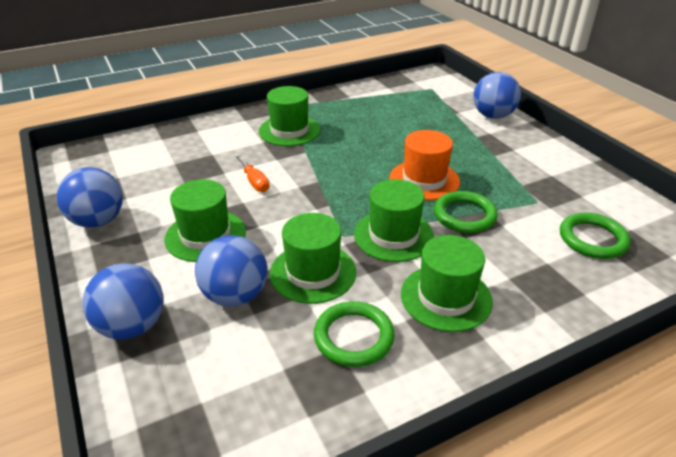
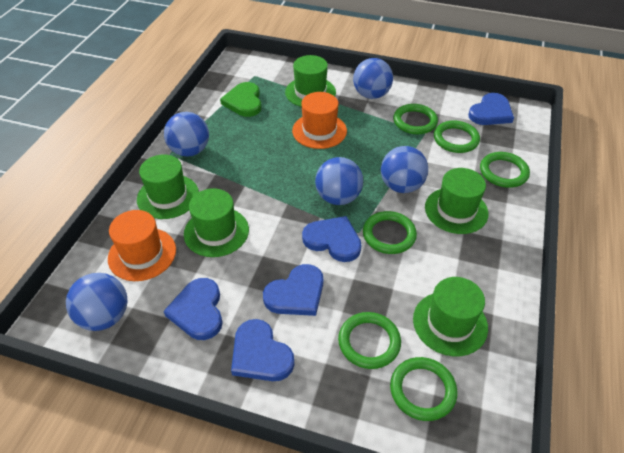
blue ball: [57,167,123,228] [82,263,163,340] [195,235,267,306] [473,72,521,119] = 4 -> [66,273,128,331] [164,112,209,157] [315,157,363,205] [353,58,393,99] [381,146,428,193] = 5
blue heart: none = 0 -> [164,278,223,340] [231,319,294,381] [263,264,323,316] [302,216,362,262] [468,93,514,125] = 5
green heart: none = 0 -> [220,82,262,117] = 1
green ring: [314,301,395,367] [434,191,498,233] [560,213,631,259] = 3 -> [338,312,401,369] [363,211,417,254] [390,357,457,421] [393,104,438,134] [434,121,480,153] [480,152,530,188] = 6
orange hat: [389,130,460,200] = 1 -> [108,210,176,281] [292,92,347,149] = 2
orange screwdriver: [234,154,269,192] = 1 -> none = 0

